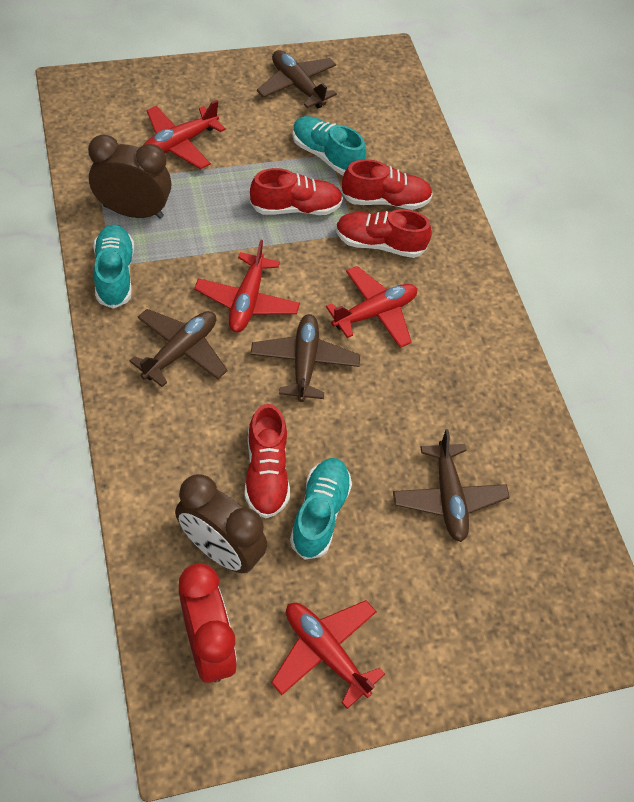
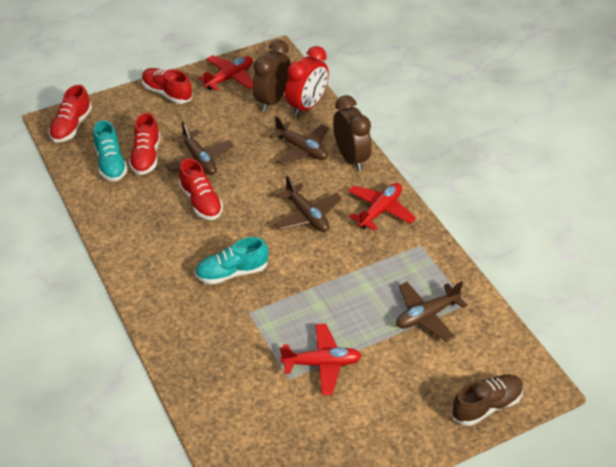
brown shoe: none = 0 -> [451,374,524,426] = 1
red plane: [143,100,226,169] [194,240,300,332] [271,600,385,709] [326,266,417,348] = 4 -> [198,55,253,91] [280,324,362,395] [348,183,416,231] = 3
turquoise shoe: [93,224,134,309] [290,458,352,560] [292,116,366,176] = 3 -> [93,120,128,181] [195,237,268,284] = 2

